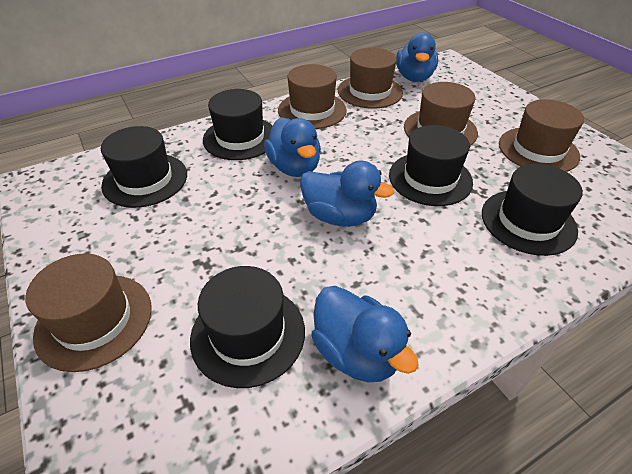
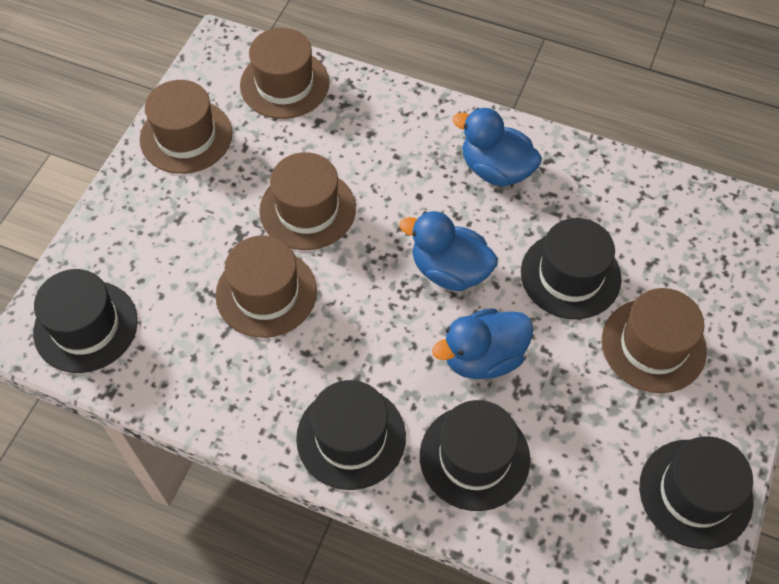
blue duck: [264,117,321,177] [300,161,394,227] [311,286,419,382] [396,33,438,82] = 4 -> [399,211,498,291] [432,308,533,379] [452,108,542,186] = 3

